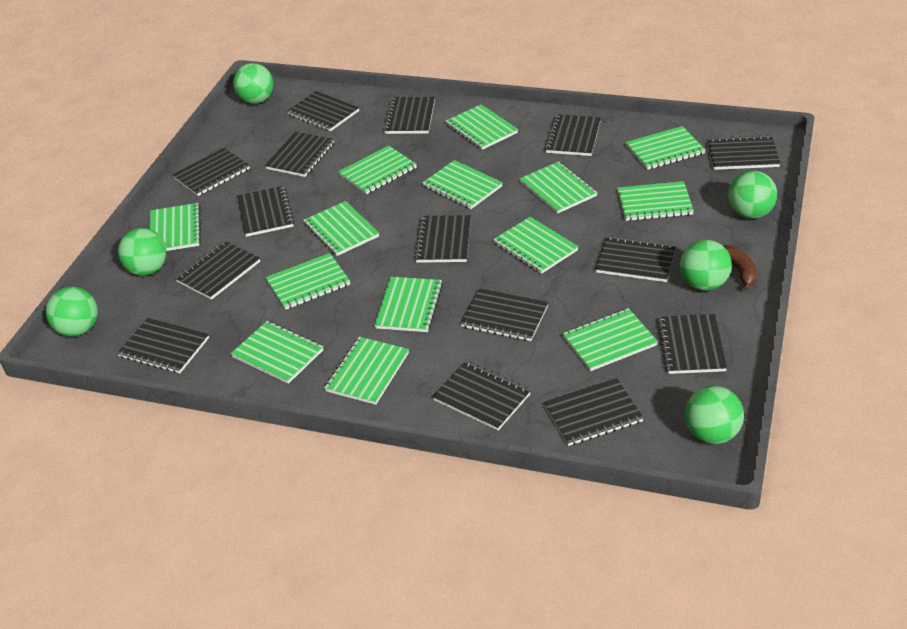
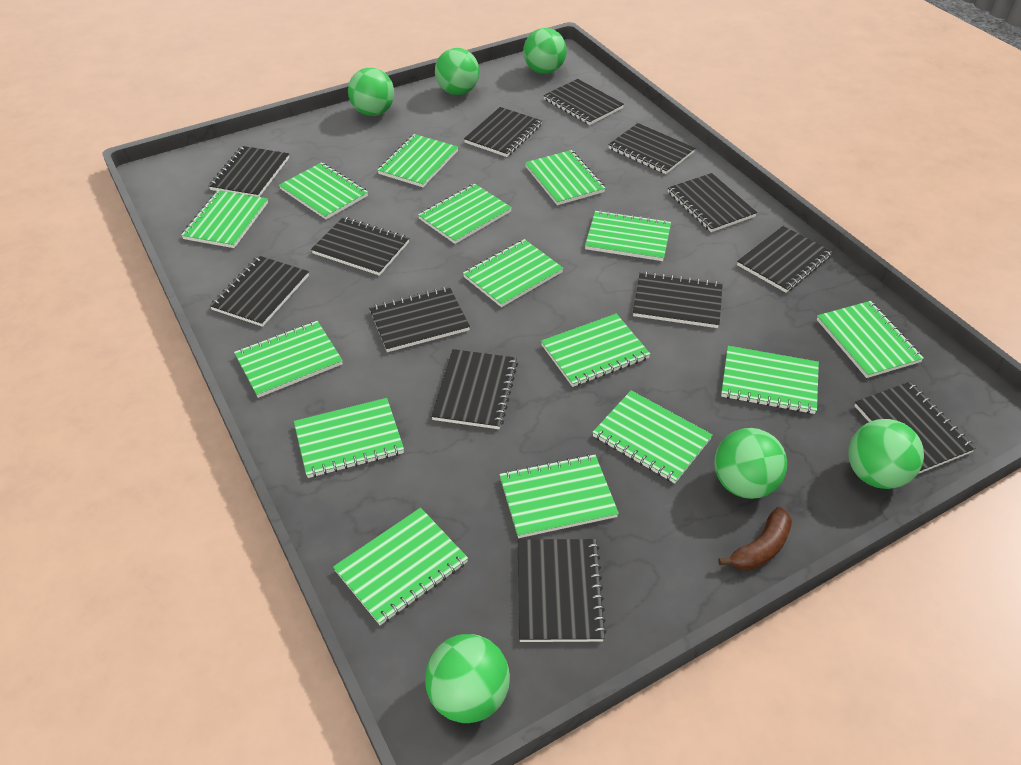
black notebook: [117,318,209,373] [172,148,250,196] [175,241,260,300] [237,186,294,237] [265,132,334,177] [287,91,359,131] [383,97,435,134] [414,215,471,263] [432,361,531,431] [460,288,549,341] [544,114,601,156] [544,378,644,446] [595,236,676,282] [657,314,727,374] [707,135,781,170] = 15 -> [209,146,289,197] [210,256,309,327] [311,217,409,276] [369,287,470,352] [431,349,518,429] [464,107,542,157] [518,539,607,642] [544,79,624,125] [608,123,695,174] [633,271,723,328] [668,173,757,232] [737,226,832,293] [854,382,976,474] = 13
green notebook: [150,203,201,251] [231,321,323,384] [266,253,350,310] [303,201,379,256] [324,337,409,405] [338,145,417,194] [374,277,443,332] [422,160,503,209] [445,104,518,150] [493,217,579,274] [520,161,598,214] [562,308,658,371] [617,181,694,221] [626,126,705,170] = 14 -> [181,190,268,248] [234,321,343,398] [279,162,368,219] [294,398,404,478] [333,508,468,625] [377,134,458,187] [418,184,512,244] [463,239,564,307] [499,454,619,538] [525,150,605,205] [541,314,650,387] [585,210,671,261] [592,390,712,483] [721,346,819,414] [817,301,924,378] = 15

